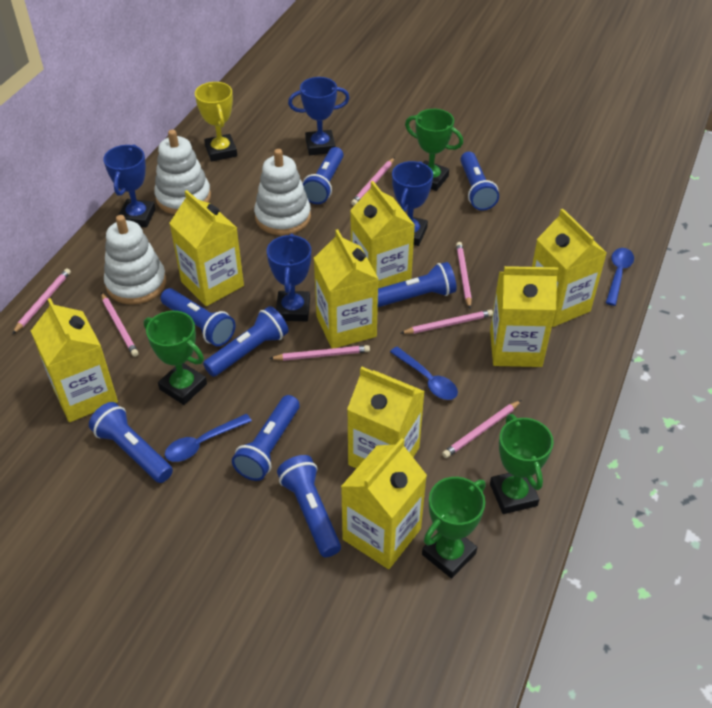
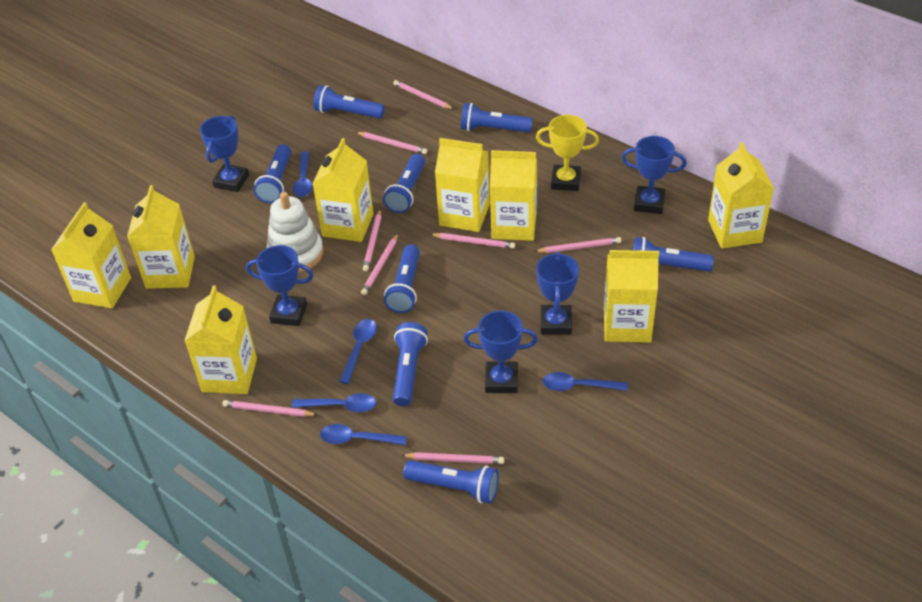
blue spoon: [165,414,252,462] [390,347,458,400] [606,248,634,306] = 3 -> [292,393,376,412] [293,152,313,197] [320,424,407,445] [339,319,377,384] [542,372,628,391] = 5
blue trophy: [103,144,155,227] [267,233,311,321] [288,77,350,155] [392,161,433,246] = 4 -> [200,115,249,192] [246,245,314,326] [464,310,538,393] [536,251,579,335] [621,136,687,214] = 5
green trophy: [144,311,207,405] [405,109,463,191] [422,477,485,578] [490,414,554,514] = 4 -> none = 0
pink pencil: [12,268,71,334] [101,292,139,357] [269,345,370,361] [351,157,395,206] [401,310,493,334] [442,400,521,458] [456,242,472,309] = 7 -> [222,400,317,417] [356,132,427,154] [361,234,398,295] [363,209,381,271] [393,80,454,109] [401,452,504,464] [430,233,515,249] [534,237,621,253] = 8
white stacking toy: [104,215,166,305] [154,130,211,215] [254,149,311,235] = 3 -> [266,192,324,273] = 1

